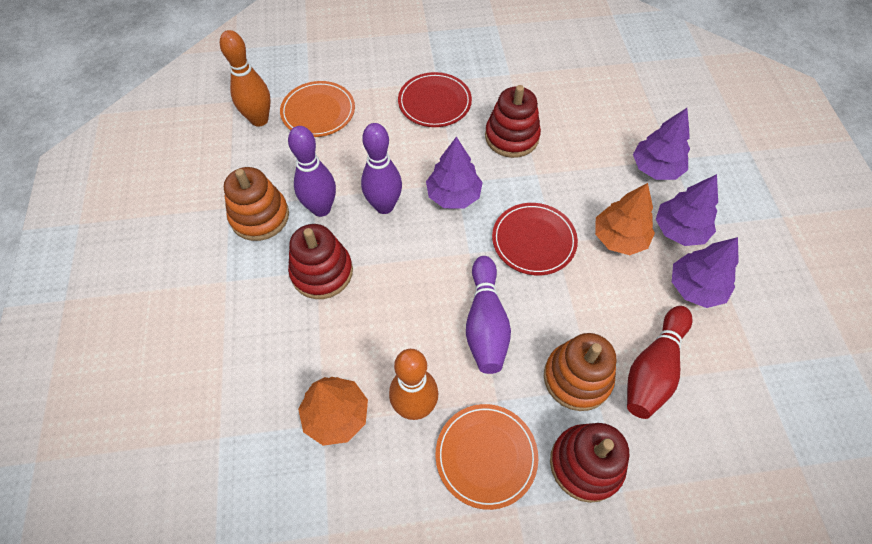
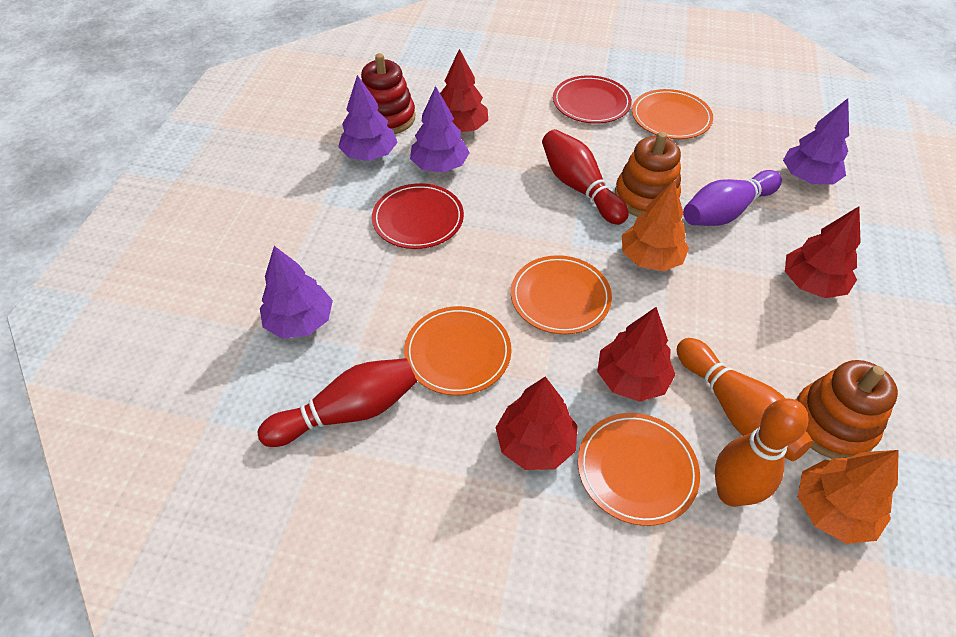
orange plate: [280,81,355,137] [436,404,538,510] = 2 -> [404,306,511,396] [511,255,612,334] [578,413,700,526] [632,89,713,139] = 4
purple bowling pin: [288,126,336,217] [361,123,402,214] [466,256,511,374] = 3 -> [683,170,782,226] = 1
red bowling pin: [627,306,692,419] = 1 -> [258,358,417,447] [542,129,629,225] = 2
red stacking toy: [288,224,353,299] [485,85,541,158] [550,423,629,503] = 3 -> [361,53,415,134] = 1
red tree: none = 0 -> [440,49,488,132] [495,376,578,470] [597,307,675,402] [785,206,861,298] = 4

